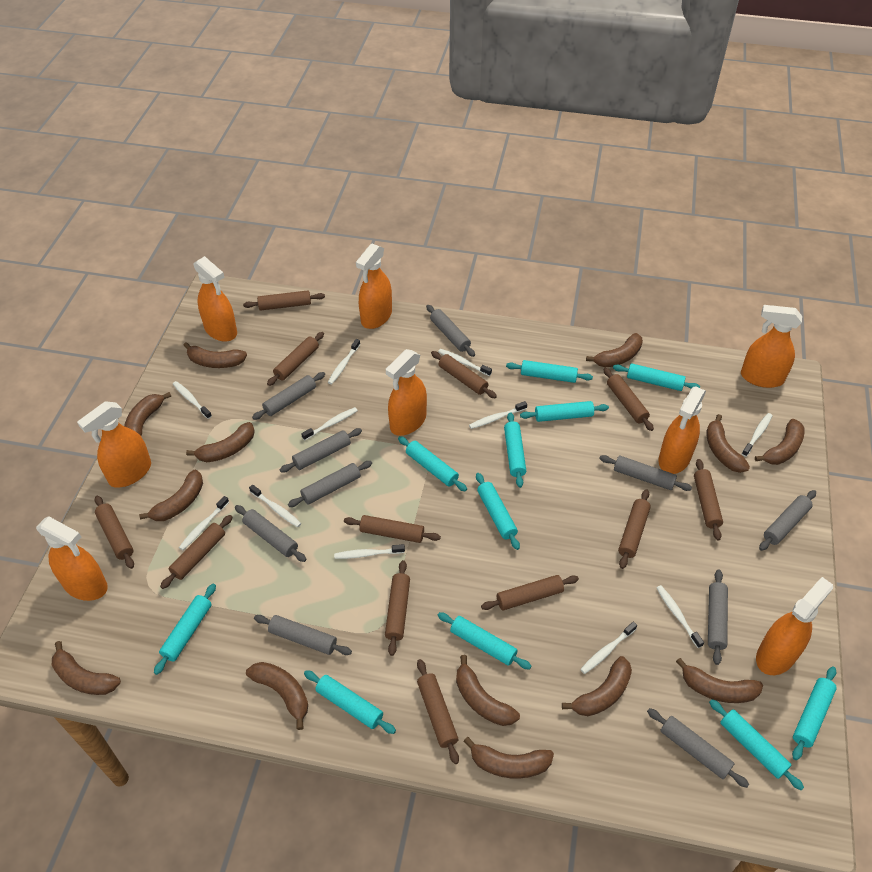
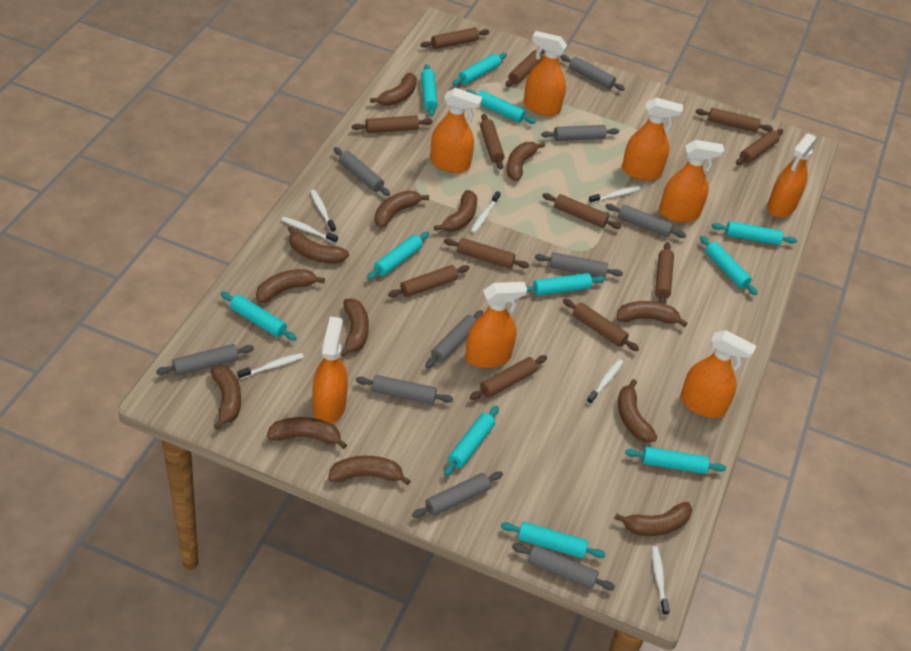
white toothbrush: [173,381,212,419] [179,496,229,550] [249,485,301,527] [301,407,358,441] [328,339,360,384] [334,544,405,559] [438,349,492,376] [469,401,527,429] [580,622,637,674] [656,585,704,648] [742,413,772,457] = 11 -> [237,353,304,379] [281,217,338,244] [310,190,336,233] [471,191,501,233] [586,359,623,405] [588,186,640,204] [652,546,670,616] = 7

